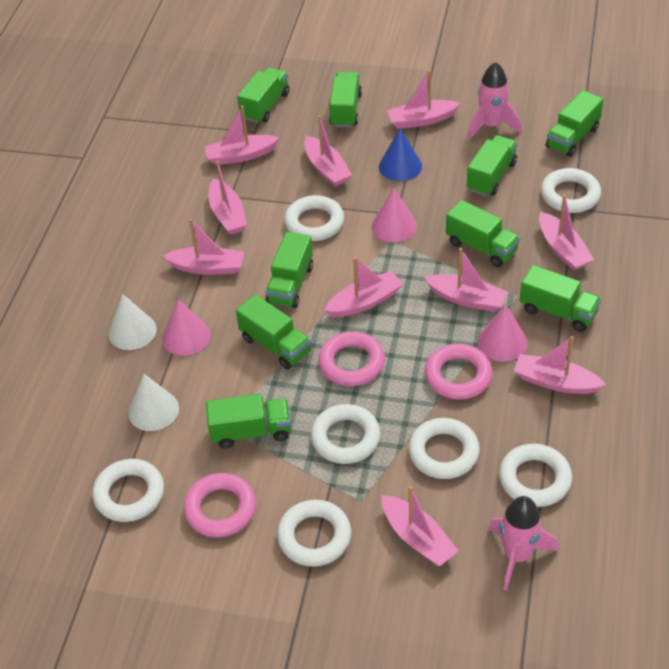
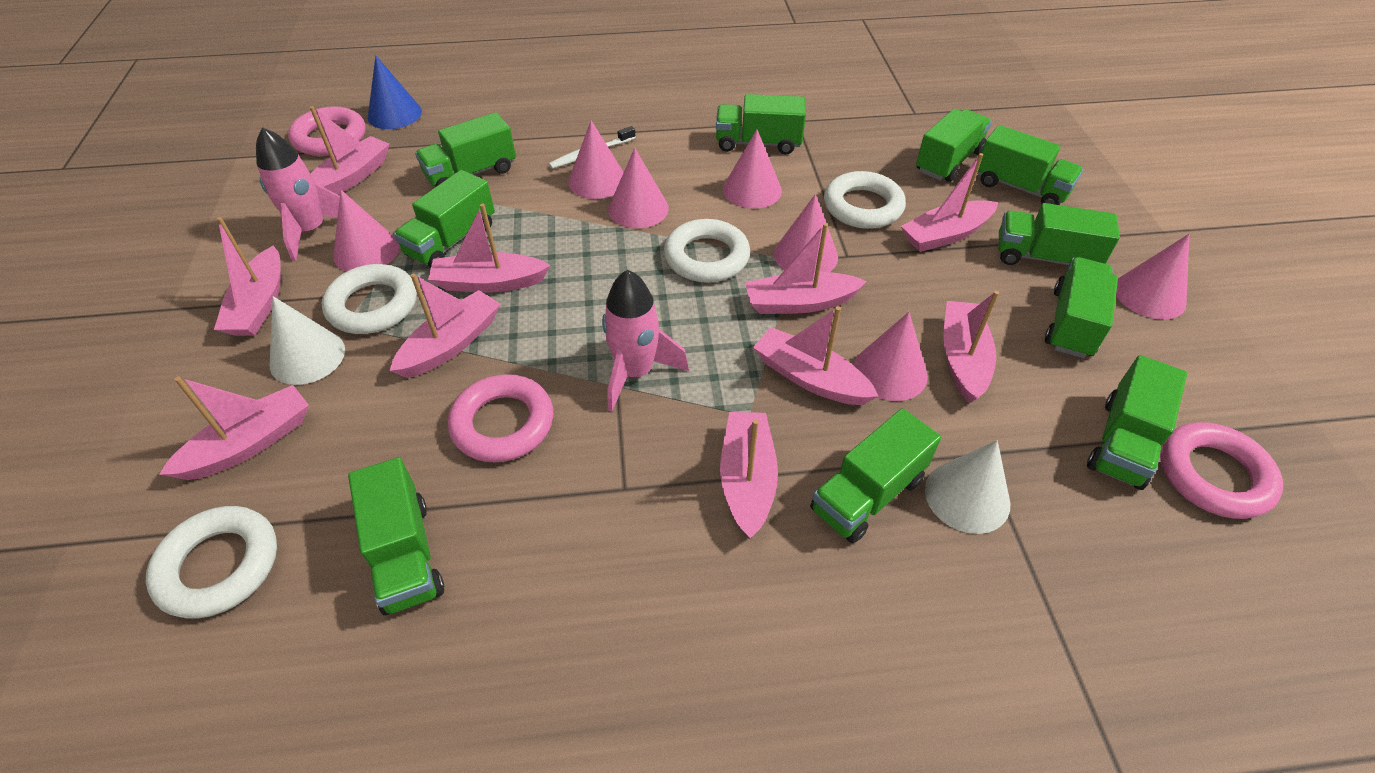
green truck: [206,394,291,449] [236,294,311,369] [237,67,290,123] [265,232,313,308] [329,72,362,127] [446,200,520,267] [467,135,518,196] [520,265,601,332] [546,90,604,157] = 9 -> [348,457,444,615] [394,170,495,268] [415,112,516,187] [716,94,806,155] [810,408,941,543] [916,109,992,182] [977,125,1083,205] [999,203,1120,265] [1045,257,1118,358] [1087,355,1187,490] = 10
pink cone: [162,299,211,356] [372,188,417,242] [478,304,527,362] = 3 -> [333,190,399,271] [568,120,624,199] [608,148,669,228] [723,130,782,208] [774,194,838,272] [854,312,928,401] [1116,234,1189,320] = 7
white ring: [92,459,164,522] [277,500,351,567] [284,195,344,241] [311,404,381,464] [408,418,480,479] [499,444,572,507] [541,168,601,213] = 7 -> [146,506,277,619] [322,264,417,334] [664,219,750,283] [824,171,906,229] = 4
white toothbrush: none = 0 -> [549,126,636,169] = 1

